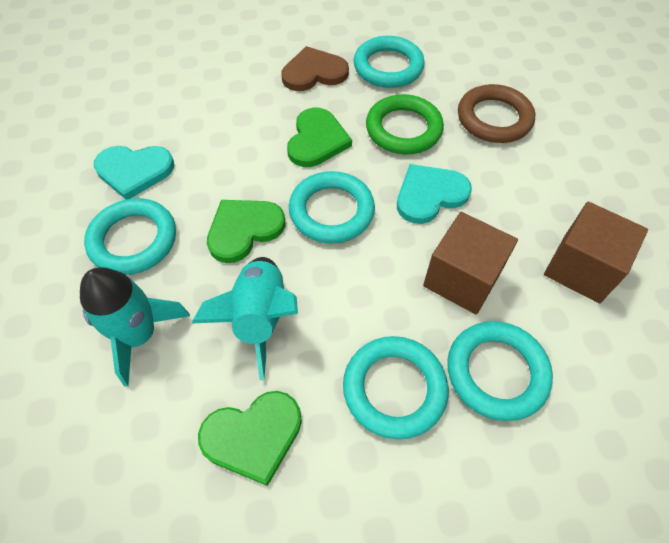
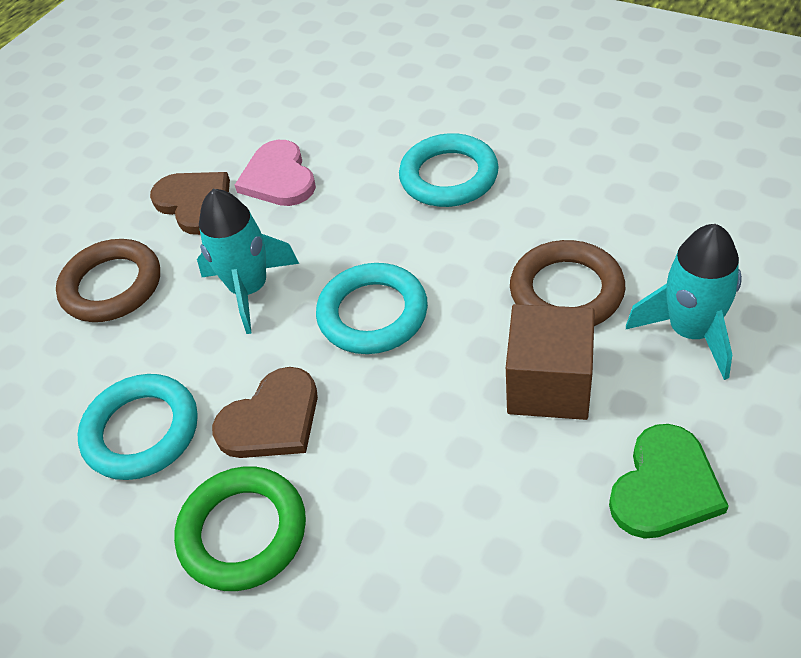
brown cube: [423,212,518,314] [544,201,648,303] = 2 -> [506,304,595,420] = 1
brown heart: [281,46,349,91] = 1 -> [150,172,230,235] [212,367,318,458] = 2
brown ring: [458,84,535,143] = 1 -> [56,239,160,322] [510,240,625,326] = 2
green heart: [198,391,302,486] [207,200,286,263] [287,108,352,167] = 3 -> [609,424,729,539] = 1
pink heart: none = 0 -> [235,140,316,206] = 1
turquoise heart: [94,146,174,199] [397,164,472,224] = 2 -> none = 0
turquoise ring: [84,198,176,275] [289,171,375,244] [343,336,448,439] [354,36,425,88] [447,321,553,421] = 5 -> [78,374,198,480] [316,263,428,354] [399,133,499,207] = 3

